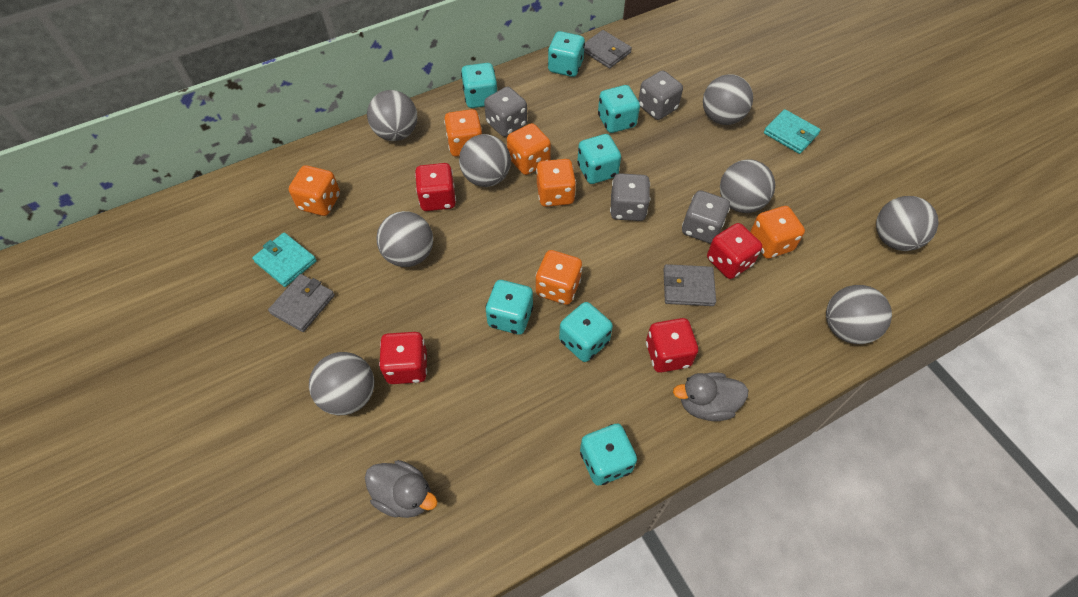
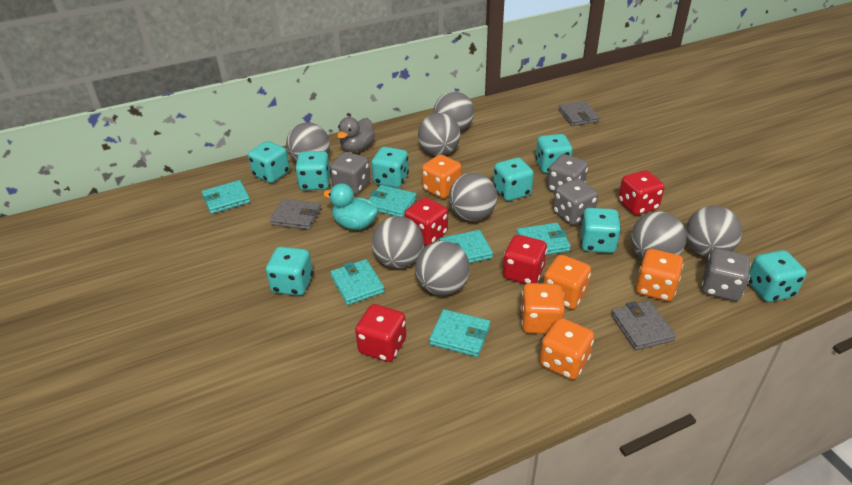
grey duck: [365,460,438,518] [673,372,748,421] = 2 -> [337,117,375,152] = 1
orange dice: [289,165,340,216] [444,109,482,157] [507,123,551,175] [536,159,576,207] [536,250,582,305] [750,206,805,259] = 6 -> [422,155,462,199] [521,283,565,334] [540,318,594,380] [543,255,591,309] [636,249,683,301] = 5
turquoise dice: [461,63,497,108] [485,280,533,335] [548,31,585,77] [559,302,613,362] [577,134,621,184] [580,423,637,486] [598,85,640,133] = 7 -> [248,141,290,183] [266,247,313,296] [295,151,331,190] [371,147,409,188] [493,158,534,201] [535,134,573,173] [580,208,621,253] [748,250,807,302] = 8
turquoise duck: none = 0 -> [323,183,378,230] = 1
turquoise wallet: [252,232,317,287] [764,109,821,154] = 2 -> [202,180,250,214] [330,259,385,305] [368,185,417,217] [429,309,490,357] [439,230,493,263] [516,223,571,255] = 6

